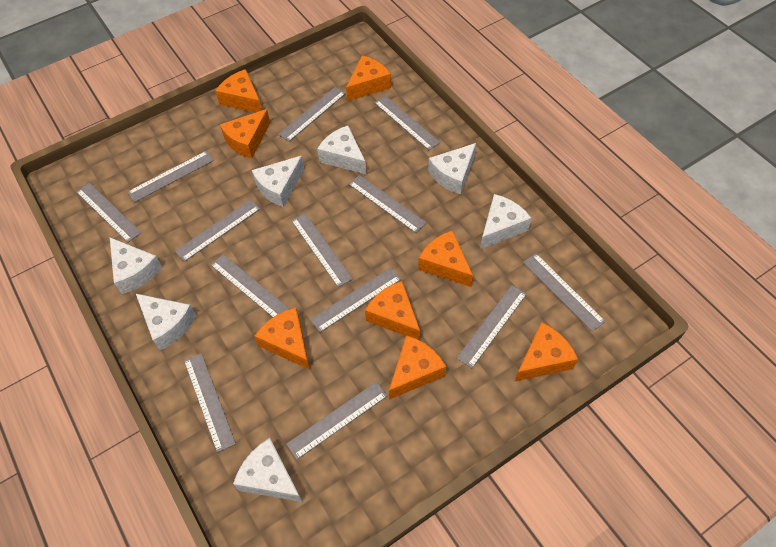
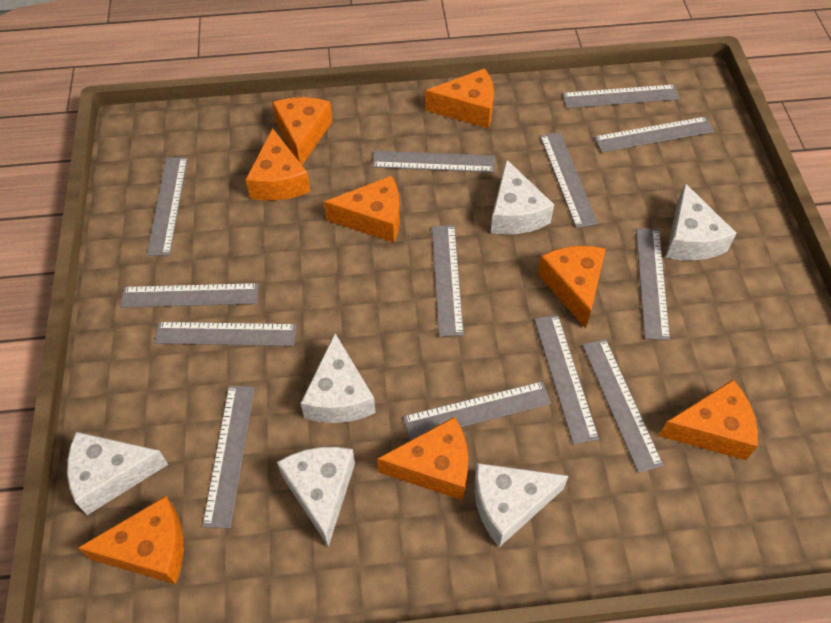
white cheese: [110,237,163,294] [136,294,196,350] [233,438,302,502] [252,156,304,207] [317,125,366,174] [428,143,476,194] [480,194,531,249] = 7 -> [67,432,168,515] [277,447,355,547] [300,333,376,423] [474,463,568,547] [490,159,554,235] [666,183,736,260] = 6

